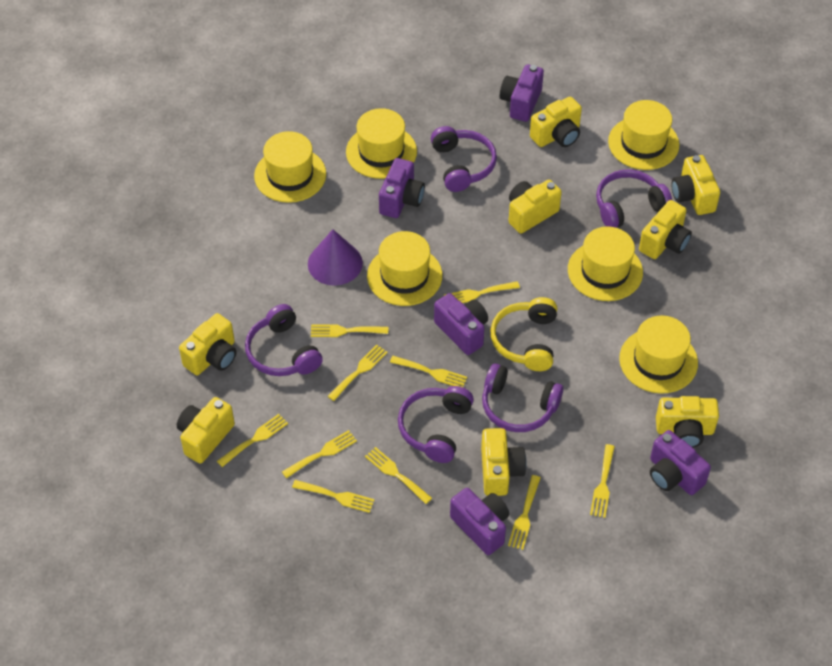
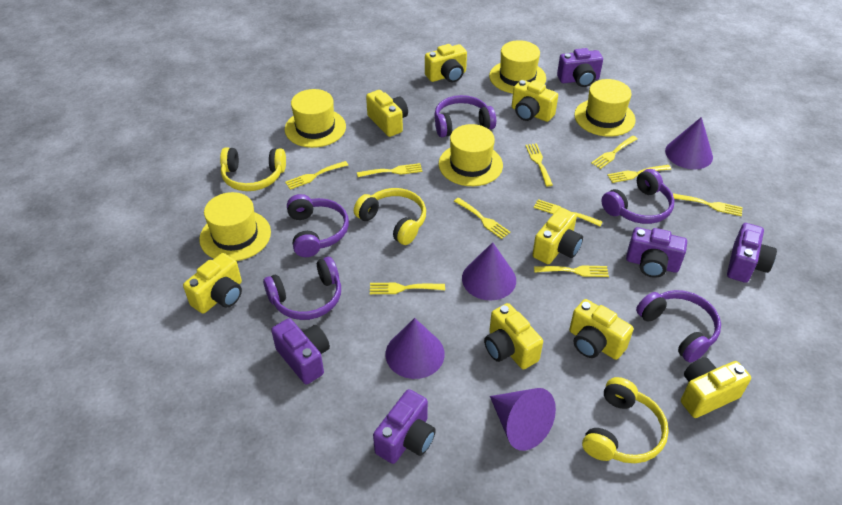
purple cone: [308,229,363,286] = 1 -> [386,318,445,379] [462,242,516,300] [490,388,556,451] [665,117,713,169] = 4
yellow hat: [254,131,326,203] [346,108,417,179] [367,231,442,306] [568,226,643,301] [608,100,679,170] [619,315,698,394] = 6 -> [199,192,271,261] [285,89,346,148] [439,124,503,186] [489,40,546,93] [574,79,636,137] = 5
yellow headphones: [490,297,557,371] = 1 -> [220,147,286,191] [354,188,426,245] [582,377,669,463] = 3

